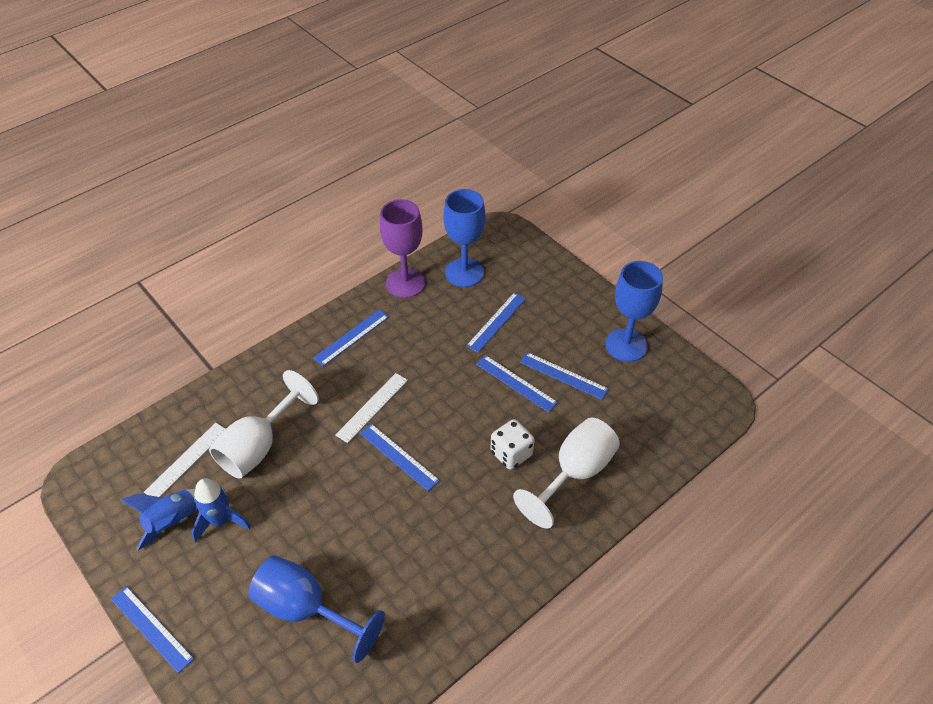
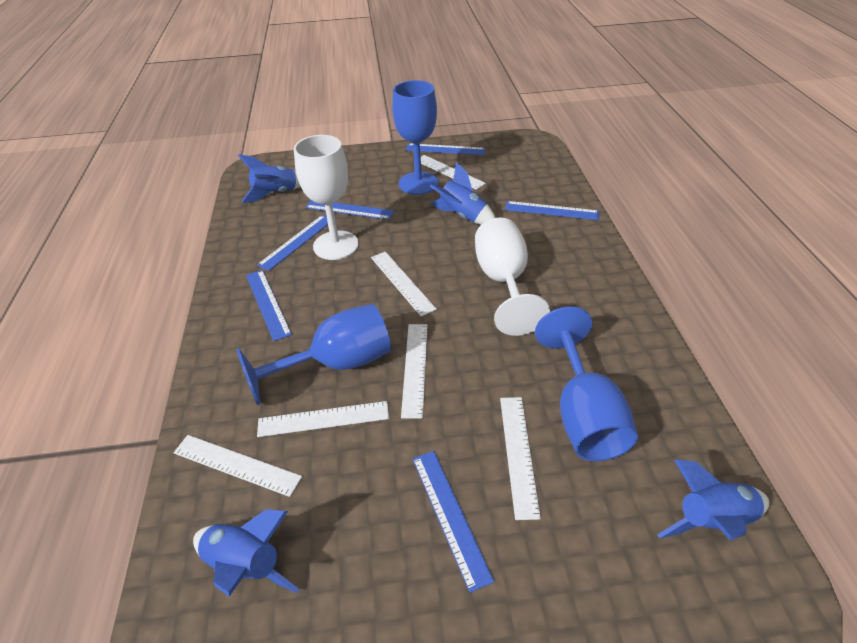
blue rocket: [121,489,197,551] [191,478,250,542] = 2 -> [193,509,299,597] [238,154,301,203] [430,162,495,225] [657,460,769,540] = 4
purple goblet: [380,199,425,298] = 1 -> none = 0
white dice: [491,419,534,469] = 1 -> none = 0
white ruler: [144,423,225,497] [335,373,408,443] = 2 -> [174,435,302,497] [257,401,389,437] [371,252,437,317] [401,324,427,419] [421,155,486,190] [500,397,541,520] = 6

